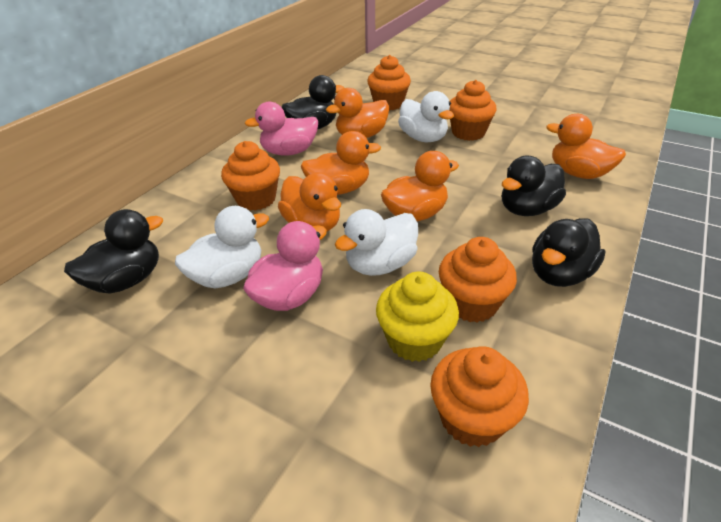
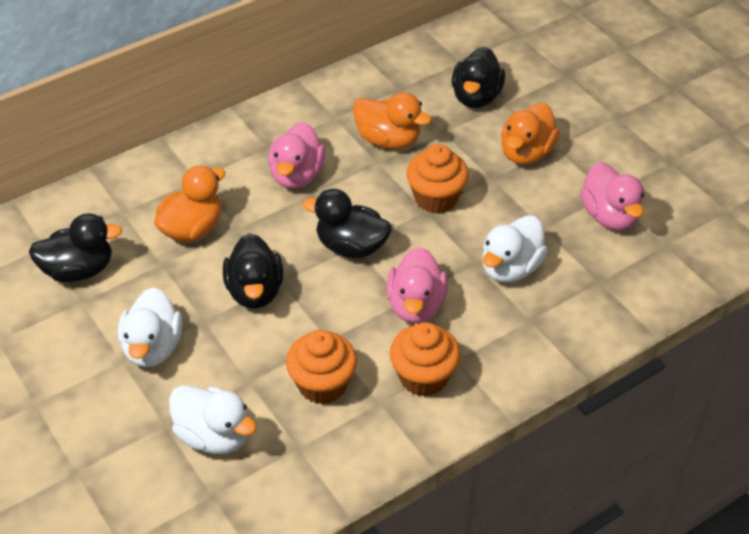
orange cupcake: [221,141,280,211] [367,55,411,111] [430,346,529,447] [439,237,517,323] [449,80,497,141] = 5 -> [286,330,357,405] [390,322,461,397] [406,144,469,214] = 3
orange duck: [278,173,341,232] [301,131,381,195] [326,88,389,138] [381,151,459,221] [546,114,626,179] = 5 -> [154,165,225,242] [353,92,431,149] [501,103,560,165] = 3
pink duck: [243,221,327,311] [245,102,318,156] = 2 -> [268,122,325,189] [386,247,448,324] [580,162,644,230] = 3
yellow cupcake: [376,271,459,362] = 1 -> none = 0

